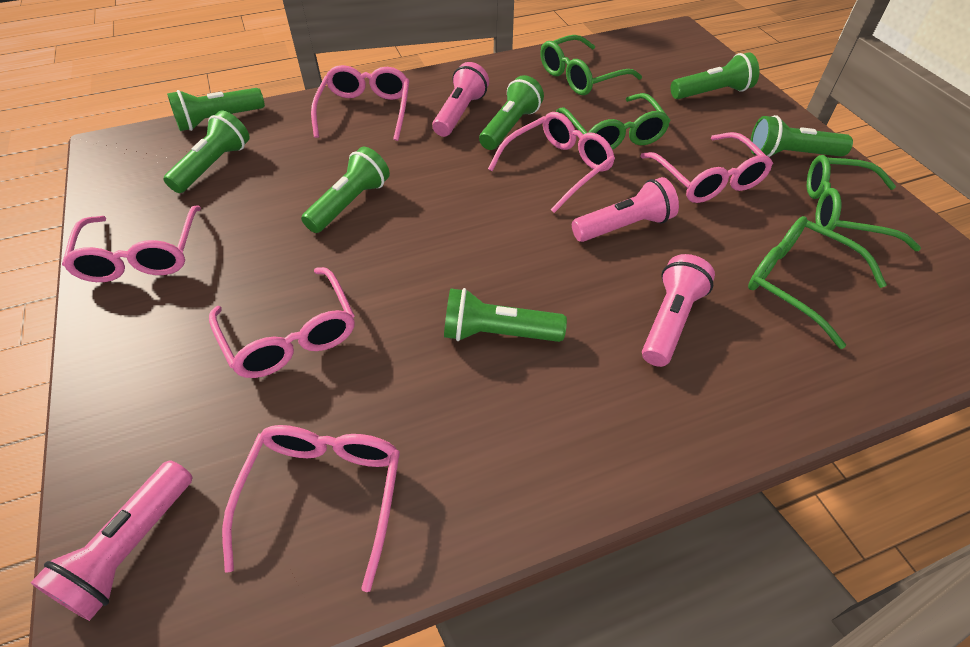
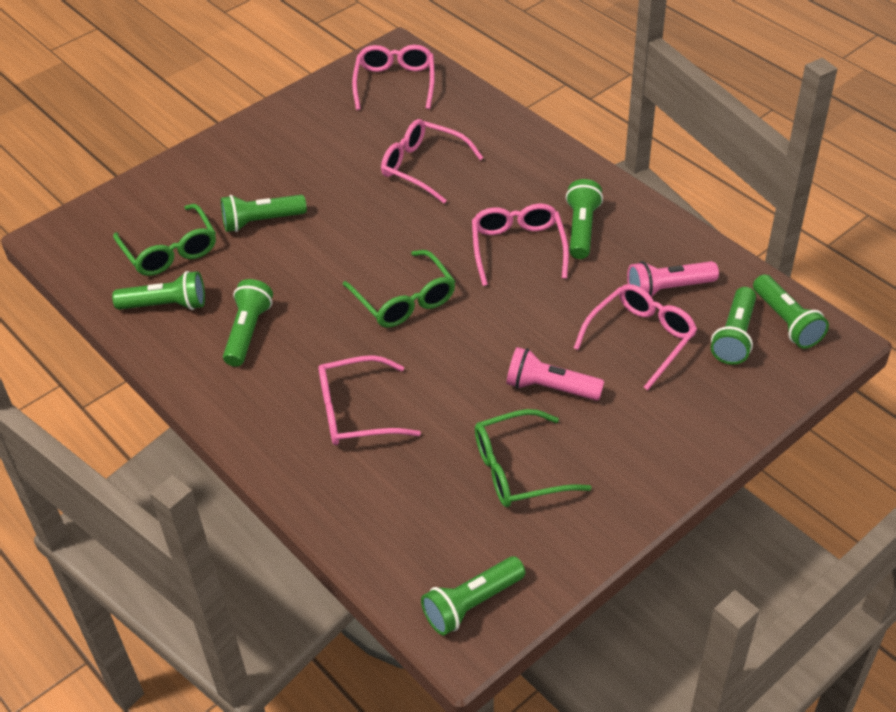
green glasses: [540,35,642,95] [556,93,671,150] [748,216,887,349] [807,155,921,251] = 4 -> [113,204,216,276] [343,250,456,328] [475,409,592,507] = 3
pink flashlight: [30,460,192,621] [432,62,489,137] [572,177,679,242] [642,254,715,367] = 4 -> [506,347,604,401] [627,261,719,297] = 2
pink glasses: [62,205,201,282] [209,267,355,378] [222,425,400,592] [311,65,409,141] [488,112,615,213] [640,132,773,203] = 6 -> [318,355,421,445] [352,45,435,110] [381,119,484,204] [472,204,569,286] [574,284,697,390] = 5

